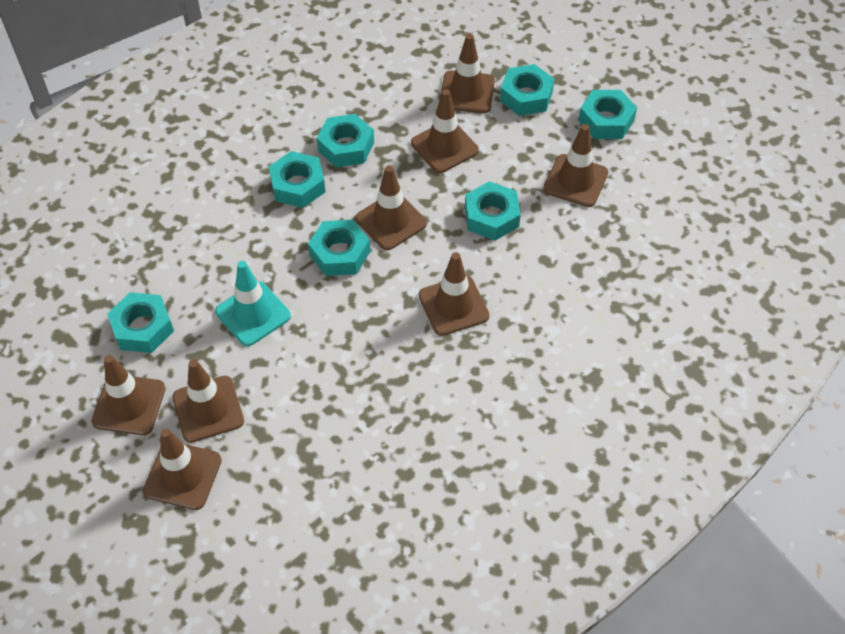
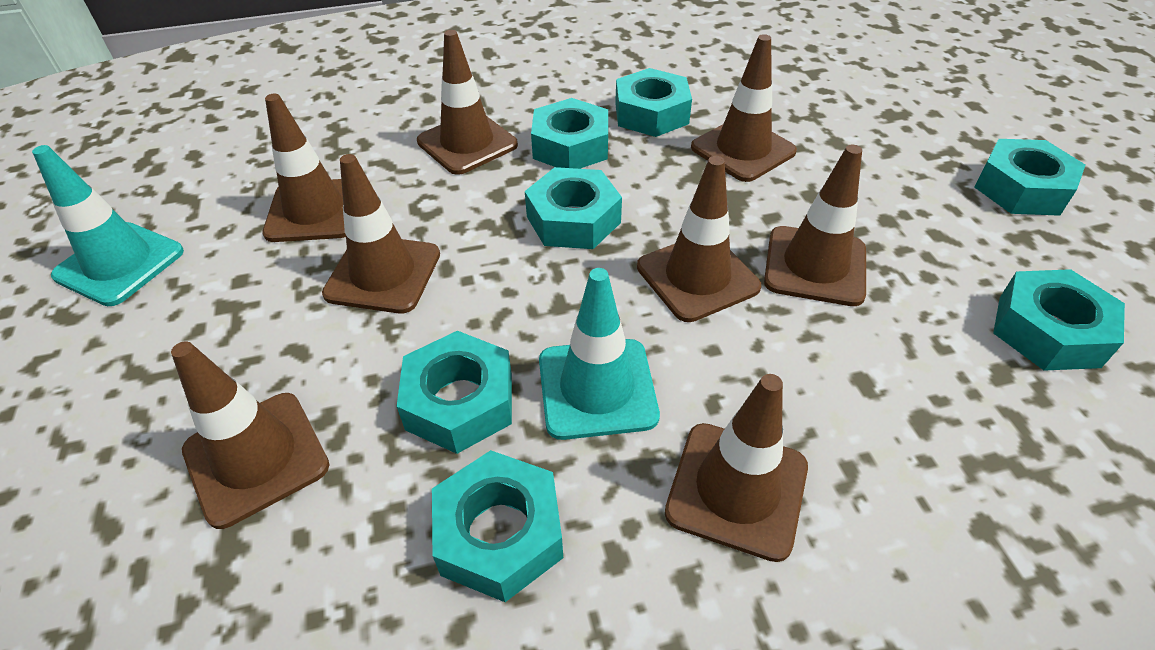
turquoise traffic cone: [215,261,291,346] = 1 -> [32,145,184,306] [539,268,660,440] = 2

